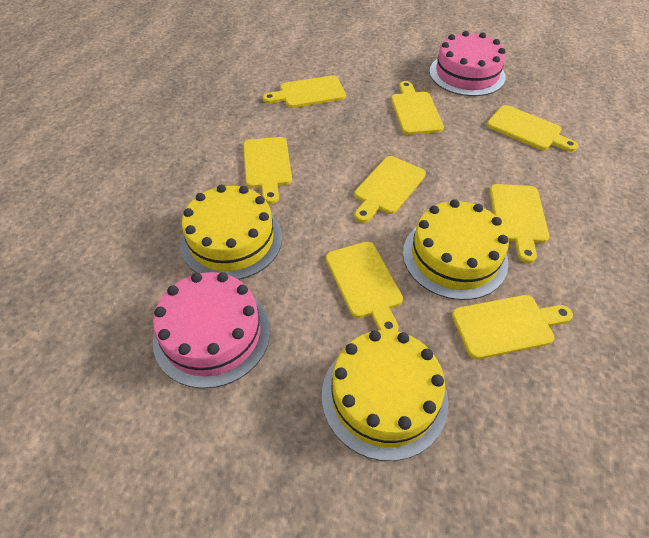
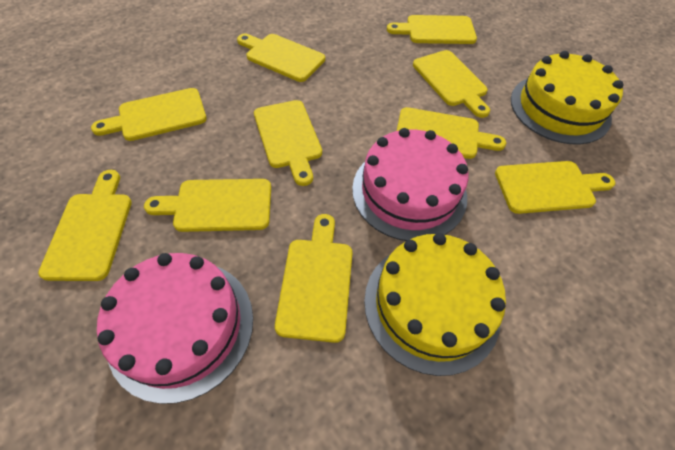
yellow cake: [180,185,282,280] [322,330,448,461] [403,199,509,300] = 3 -> [364,233,506,376] [511,51,623,144] = 2
yellow cutting board: [243,137,292,204] [263,75,346,108] [326,241,403,332] [354,156,426,223] [391,81,444,135] [452,295,573,359] [487,105,578,152] [490,184,549,263] = 8 -> [38,170,132,281] [91,88,207,141] [144,179,271,232] [237,34,325,82] [254,100,322,186] [275,214,352,343] [387,15,477,44] [397,107,506,159] [413,50,490,118] [495,161,615,214] = 10

